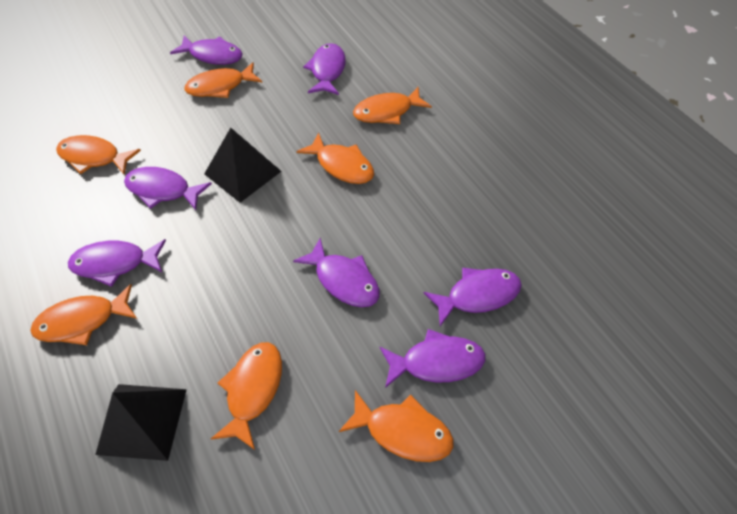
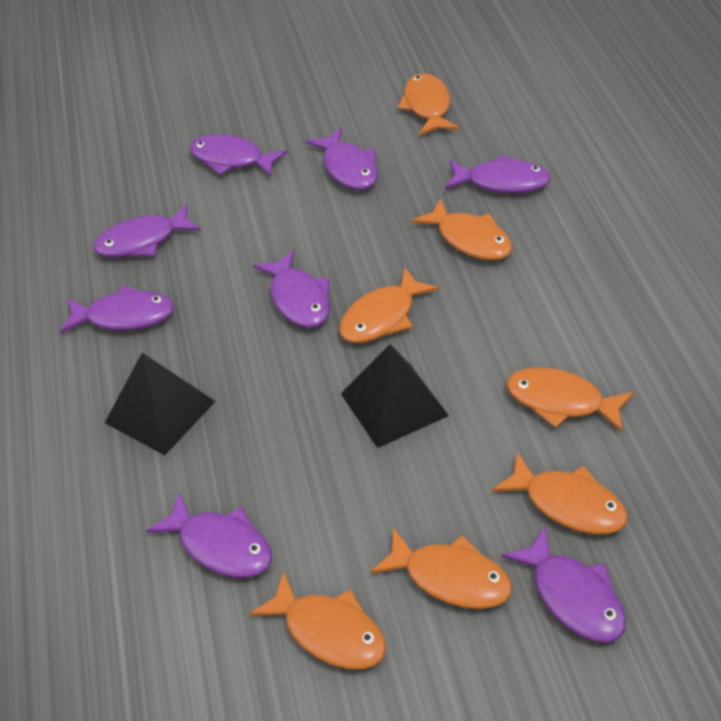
purple fish: [68,239,166,287] [124,167,212,210] [170,36,243,65] [293,238,380,307] [303,43,346,95] [379,329,486,388] [424,268,522,326] = 7 -> [60,285,174,334] [94,204,201,257] [146,492,272,578] [189,134,288,177] [253,250,330,328] [306,128,378,190] [445,154,551,193] [501,527,626,643] = 8

